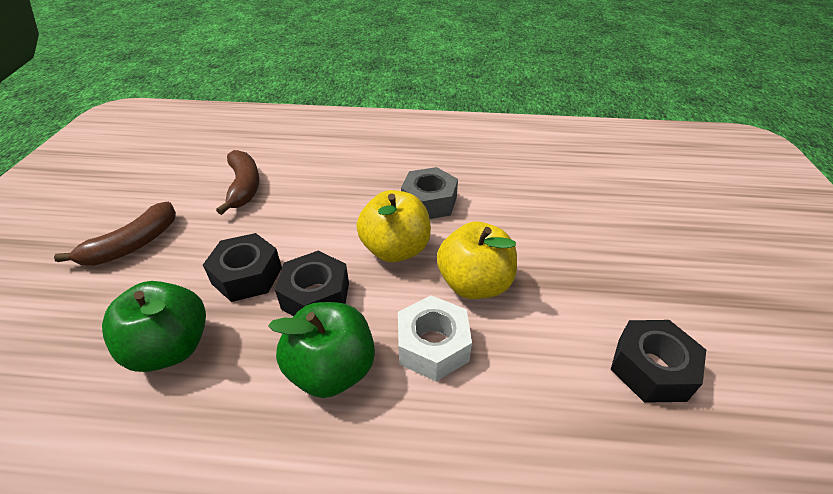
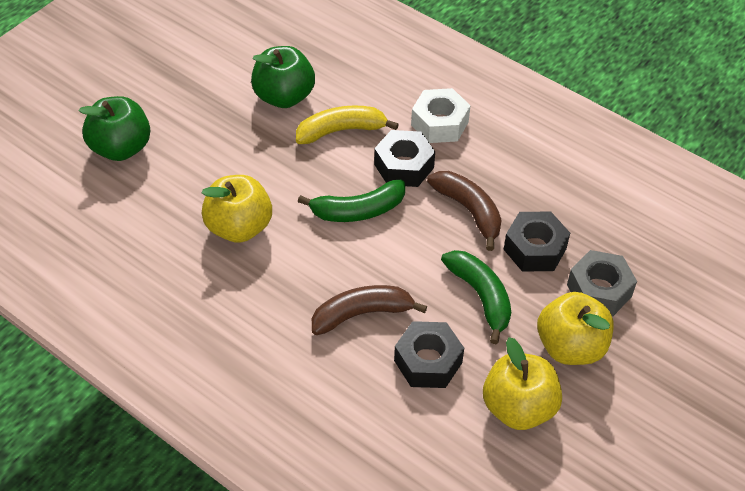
green banana: none = 0 -> [298,180,405,222] [441,250,511,344] = 2
yellow apple: [356,190,431,262] [437,222,517,299] = 2 -> [202,175,272,243] [483,337,562,430] [537,292,614,365] = 3
yellow banana: none = 0 -> [296,105,399,144] = 1

